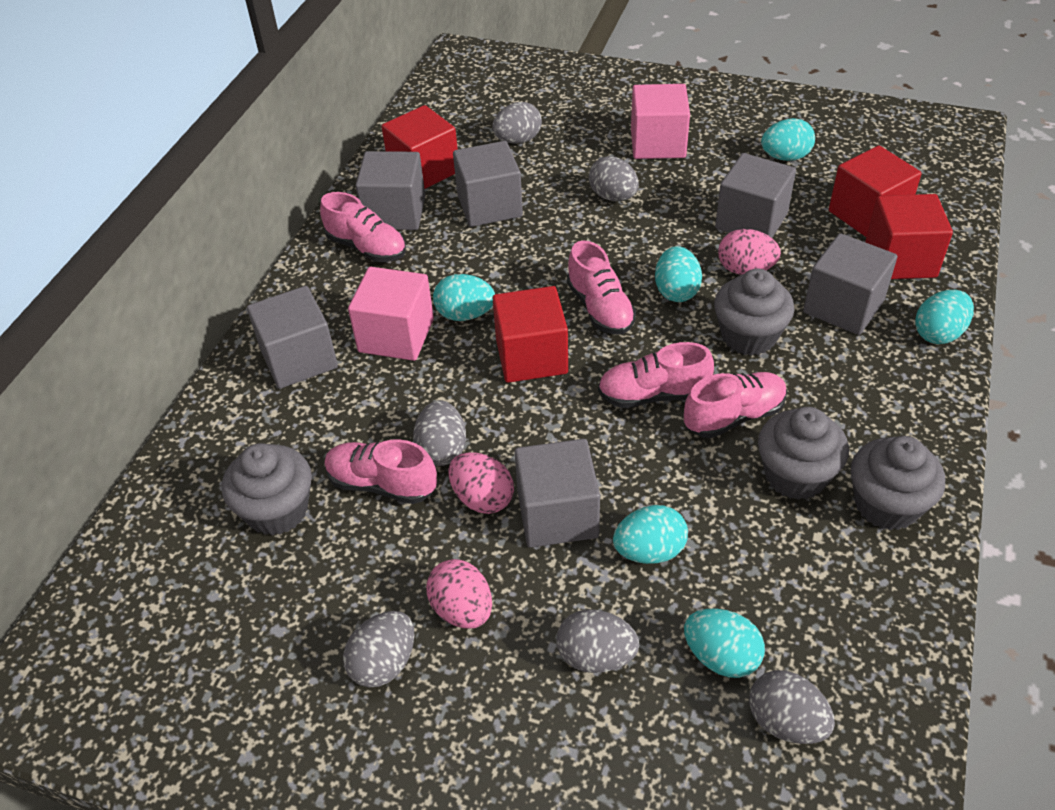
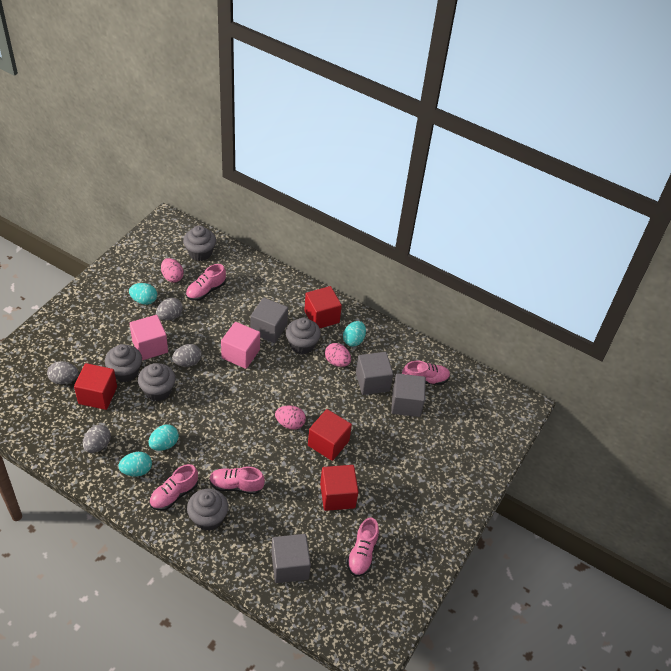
grey cube: [247,286,338,389] [355,151,426,230] [453,141,523,227] [515,439,600,548] [715,153,796,238] [803,233,897,335] = 6 -> [250,298,288,343] [271,534,311,583] [356,352,393,395] [391,373,426,417] = 4
grey cupcake: [222,443,312,536] [714,269,794,356] [758,407,849,500] [851,436,945,531] = 4 -> [105,344,142,382] [138,363,176,401] [183,225,216,261] [187,489,228,531] [286,317,321,354] = 5
grey egg: [343,611,414,688] [413,400,466,466] [492,102,542,144] [557,609,639,673] [589,156,639,201] [749,670,835,744] = 6 -> [47,361,79,384] [83,425,111,453] [156,298,183,321] [172,344,202,367] = 4
turquoise egg: [433,274,495,321] [613,505,688,564] [655,246,702,302] [684,609,765,678] [761,118,815,161] [915,290,974,344] = 6 -> [118,452,152,476] [129,283,157,305] [149,425,179,451] [343,321,366,347] = 4

